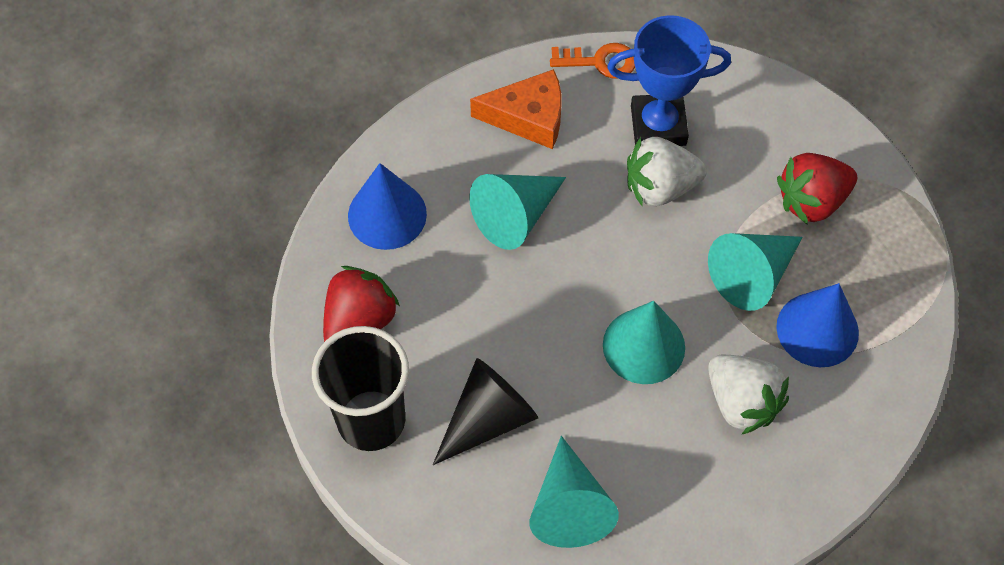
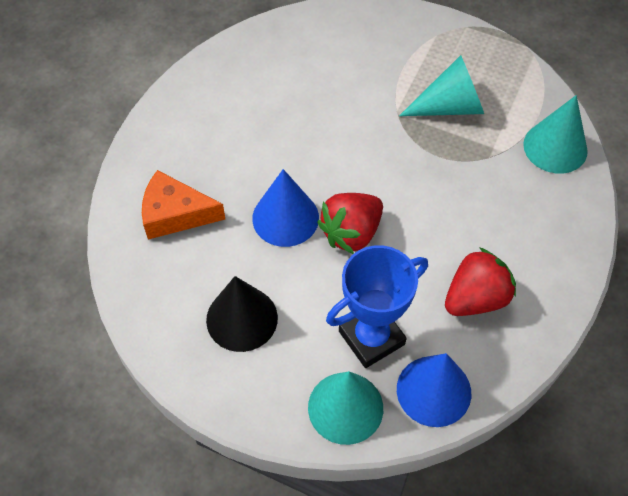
black cup: [312,326,409,451] = 1 -> none = 0
orange key: [550,43,635,79] = 1 -> none = 0
turquoise cone: [469,174,566,250] [529,436,619,548] [603,301,685,384] [708,233,803,311] = 4 -> [308,371,383,445] [399,55,484,116] [523,95,588,174] = 3
white strawberry: [627,137,707,206] [708,355,789,435] = 2 -> none = 0

